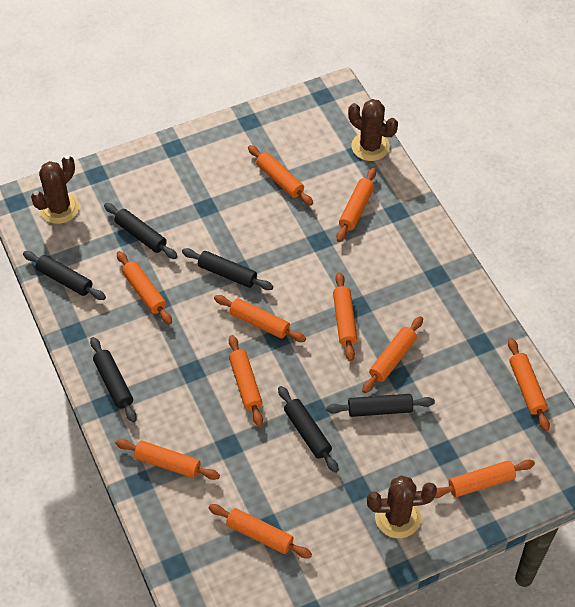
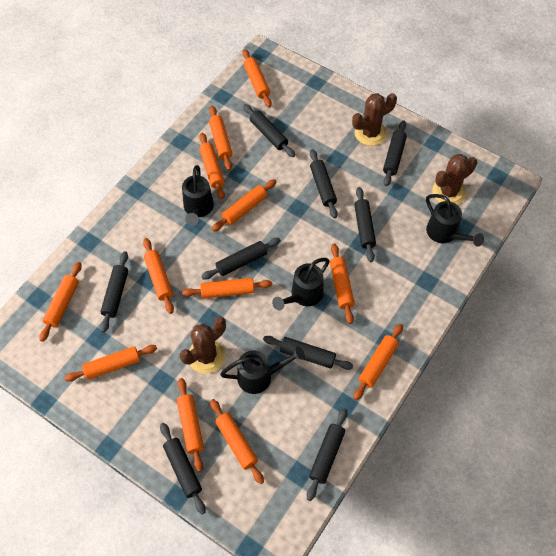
black rolling pin: [23,251,106,300] [90,337,137,423] [104,203,178,259] [182,248,273,290] [278,386,339,473] [326,394,435,417] = 6 -> [100,251,128,333] [160,423,205,514] [201,238,281,280] [243,104,295,157] [263,336,353,370] [307,408,347,501] [310,149,338,218] [354,187,376,262] [383,120,407,186] = 9
black watering can: none = 0 -> [182,165,214,226] [220,346,305,394] [272,258,330,310] [426,194,484,247] = 4
orange rolling pin: [115,439,220,480] [117,251,172,324] [209,504,312,558] [214,295,306,342] [229,335,263,427] [248,145,313,206] [333,272,357,361] [337,168,376,242] [362,316,423,393] [435,459,535,498] [508,338,550,431] = 11 -> [39,262,82,342] [64,345,157,382] [143,238,174,314] [177,378,204,472] [182,278,272,299] [199,133,225,200] [209,106,232,171] [210,399,264,484] [212,179,277,232] [242,49,272,108] [330,243,355,324] [354,324,403,401] = 12

